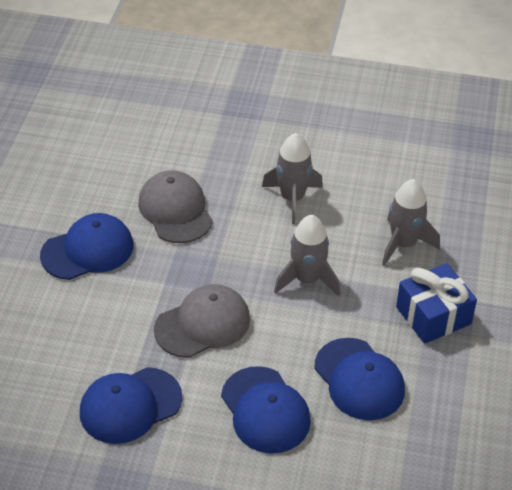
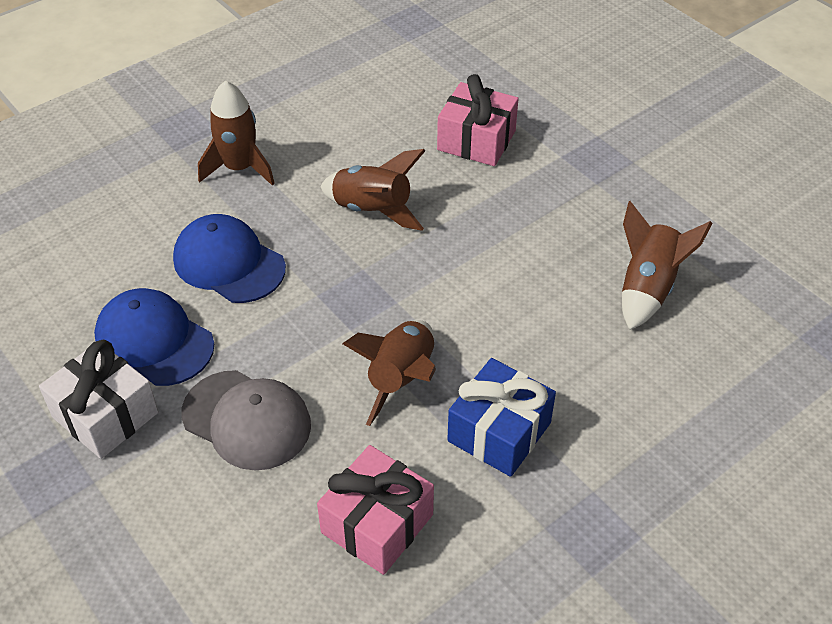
blue cap: [40,213,133,280] [80,367,182,444] [221,366,311,453] [314,338,405,420] = 4 -> [94,288,214,386] [173,214,286,303] = 2
brown rocket: none = 0 -> [198,80,275,186] [320,149,425,231] [342,320,436,426] [622,201,712,330] = 4
grey cap: [138,170,213,243] [154,284,250,358] = 2 -> [182,370,311,470] = 1
grey rocket: [262,133,323,224] [274,215,340,296] [382,179,440,266] = 3 -> none = 0
pink gift: none = 0 -> [317,445,434,575] [437,74,519,166] = 2
white gift: none = 0 -> [39,340,158,459] = 1

